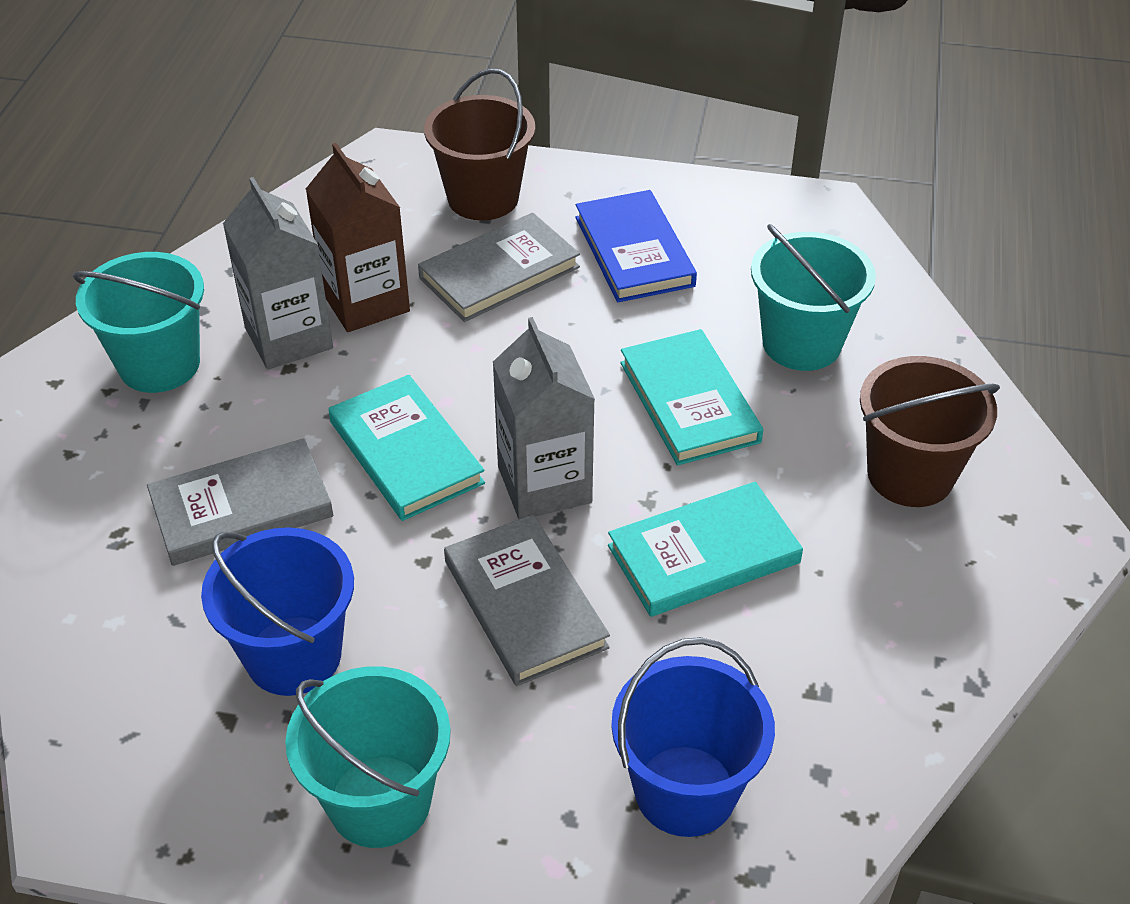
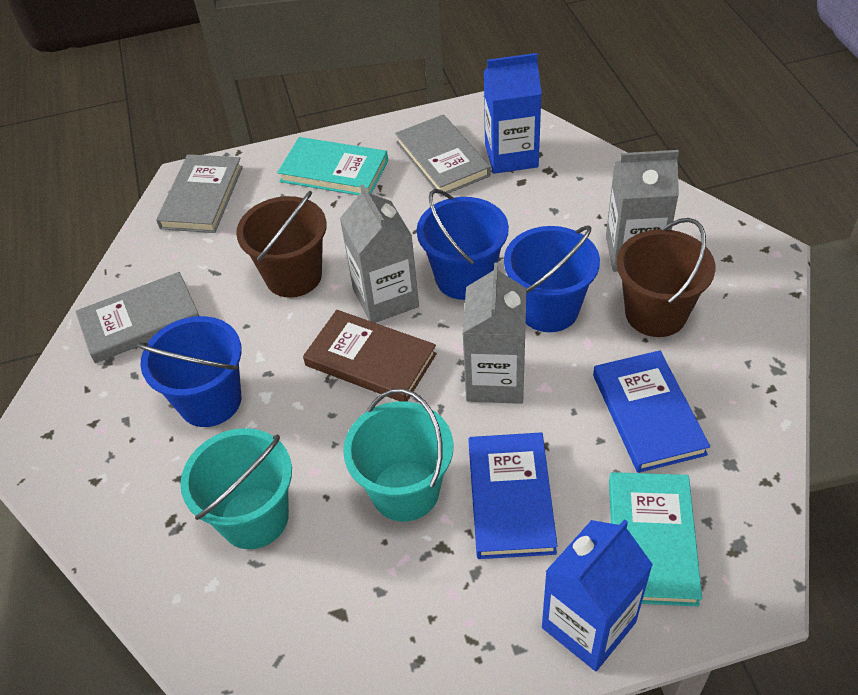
blue book: [576,190,697,302] = 1 -> [468,432,557,559] [593,350,710,473] = 2
blue bucket: [201,527,354,696] [611,637,775,837] = 2 -> [137,316,242,427] [417,189,509,300] [504,225,600,332] = 3
blue carton: none = 0 -> [484,53,542,174] [542,519,653,671] = 2
brown book: none = 0 -> [303,310,437,401] = 1
brown carton: [306,143,410,332] = 1 -> none = 0
grey carton: [223,177,333,370] [493,317,595,519] = 2 -> [340,184,419,323] [462,263,527,404] [606,150,679,272] = 3
turquoise book: [329,375,485,521] [608,482,803,617] [620,329,763,465] = 3 -> [277,137,388,195] [609,472,702,606] = 2
turquoise bucket: [73,252,204,393] [285,666,451,848] [751,224,876,371] = 3 -> [180,428,292,549] [343,389,454,522] = 2

